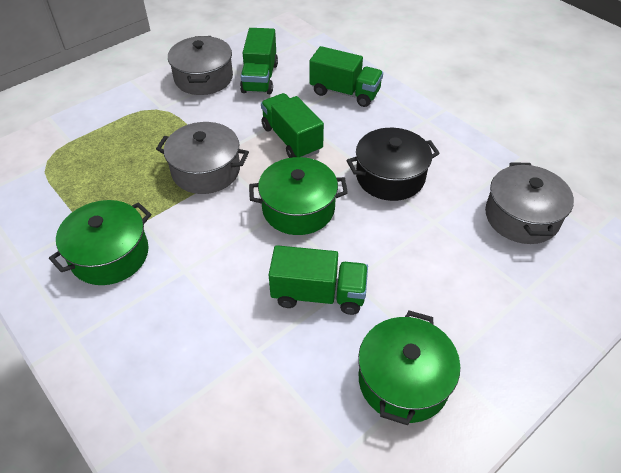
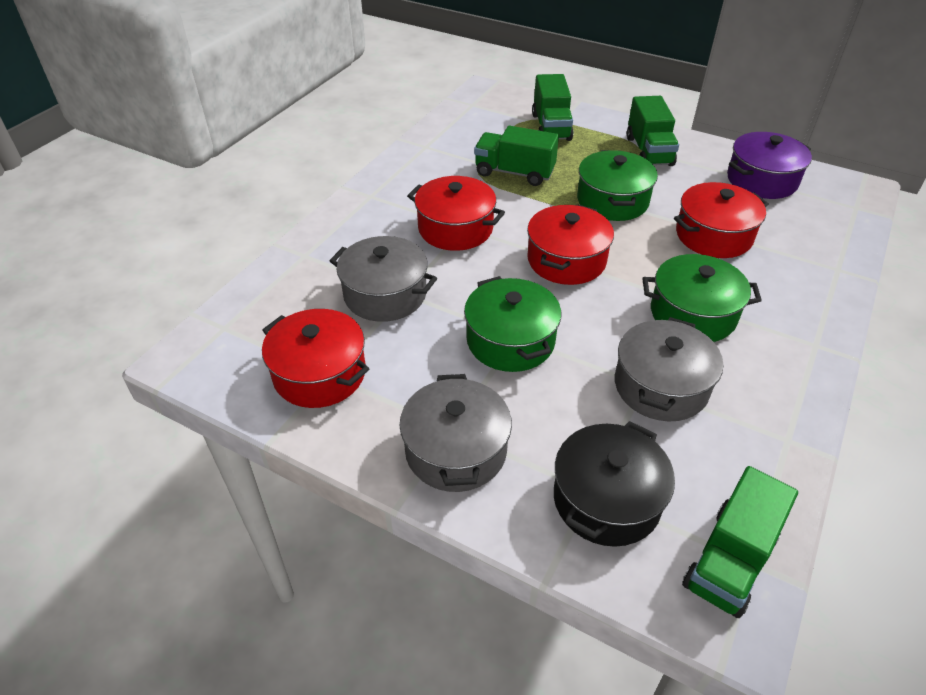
purple pot: none = 0 -> [727,132,812,199] = 1
red pot: none = 0 -> [262,309,369,408] [407,176,505,251] [527,204,614,285] [674,182,769,258] = 4

